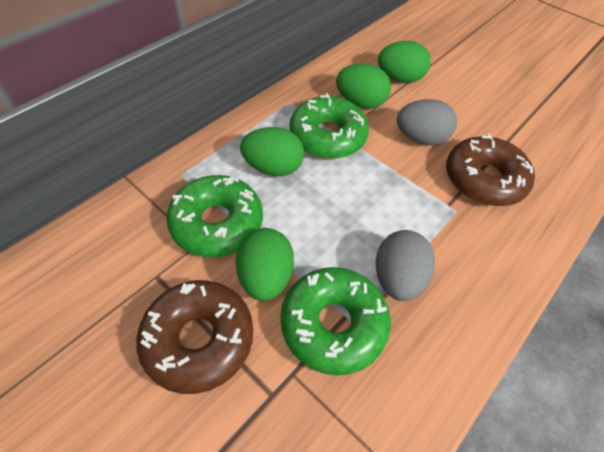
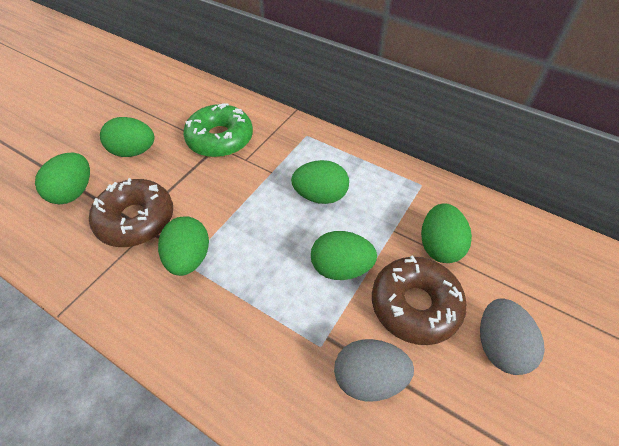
green donut: [166,175,263,257] [281,267,391,375] [289,93,369,159] = 3 -> [183,103,253,157] = 1
green egg: [236,228,294,301] [240,127,304,176] [336,64,391,109] [378,41,431,83] = 4 -> [35,153,90,204] [100,117,155,157] [158,216,209,276] [291,160,349,204] [311,231,377,280] [421,203,472,263] = 6

